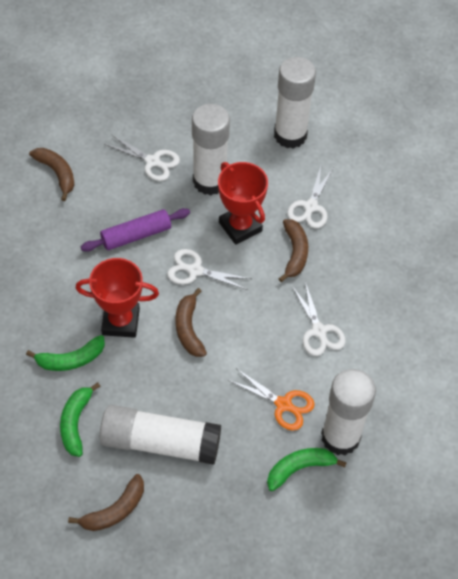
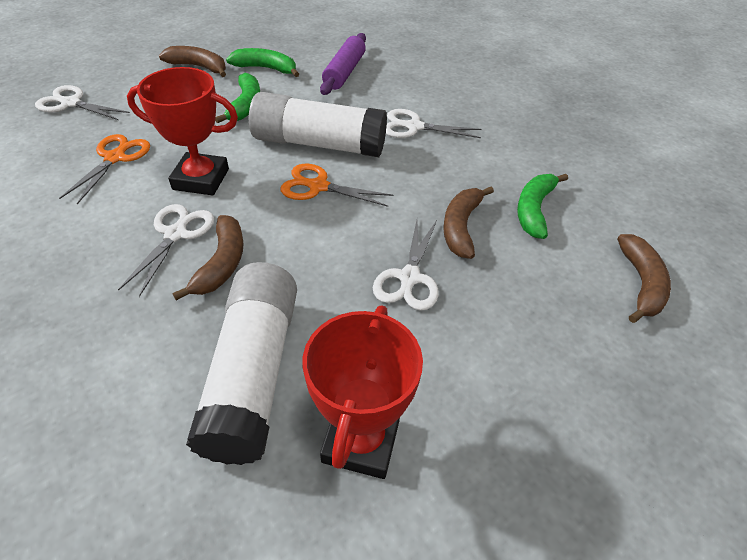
orange scissors: [228,369,315,431] = 1 -> [59,134,150,204] [280,164,394,207] = 2
white glue stick: [100,405,221,465] [192,104,230,195] [274,57,316,149] [321,369,376,455] = 4 -> [186,262,297,465] [249,92,387,157] = 2

